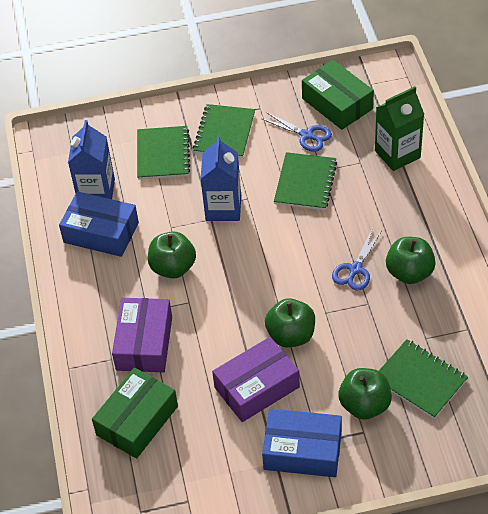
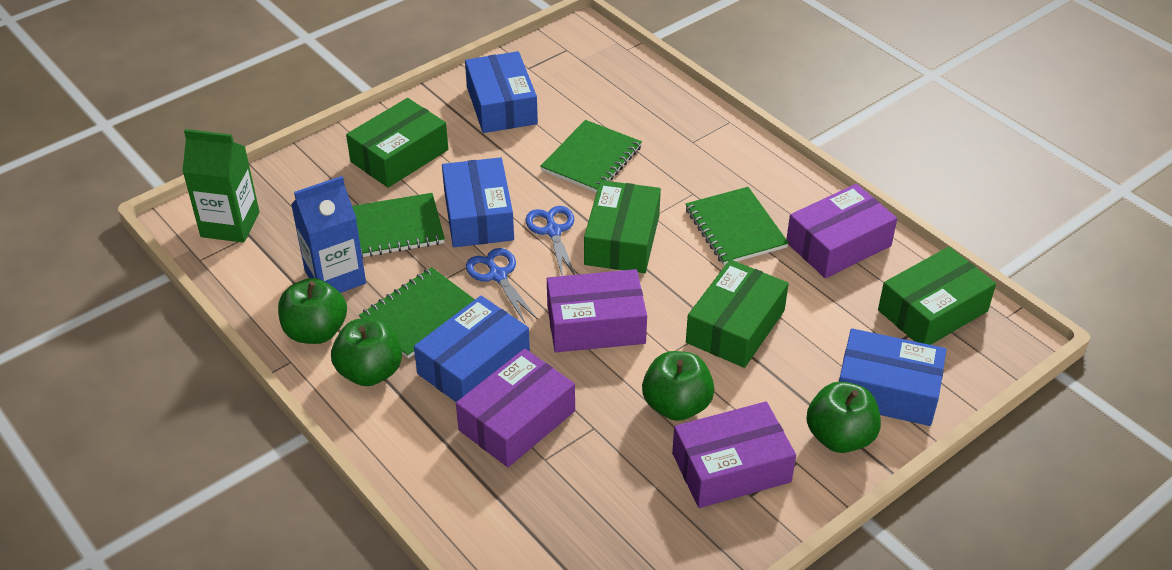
blue box: [59,191,139,257] [262,409,342,477] = 2 -> [414,296,530,402] [442,157,514,247] [465,51,538,133] [839,328,946,426] = 4
blue carton: [68,120,115,199] [200,136,241,221] = 2 -> [291,176,366,293] = 1
green box: [92,368,178,459] [302,60,374,130] = 2 -> [346,98,448,188] [584,180,661,273] [686,259,789,368] [878,247,996,345] = 4
purple box: [112,298,172,372] [212,337,300,422] = 2 -> [456,349,575,467] [547,269,647,352] [672,401,796,508] [786,184,897,278] = 4

